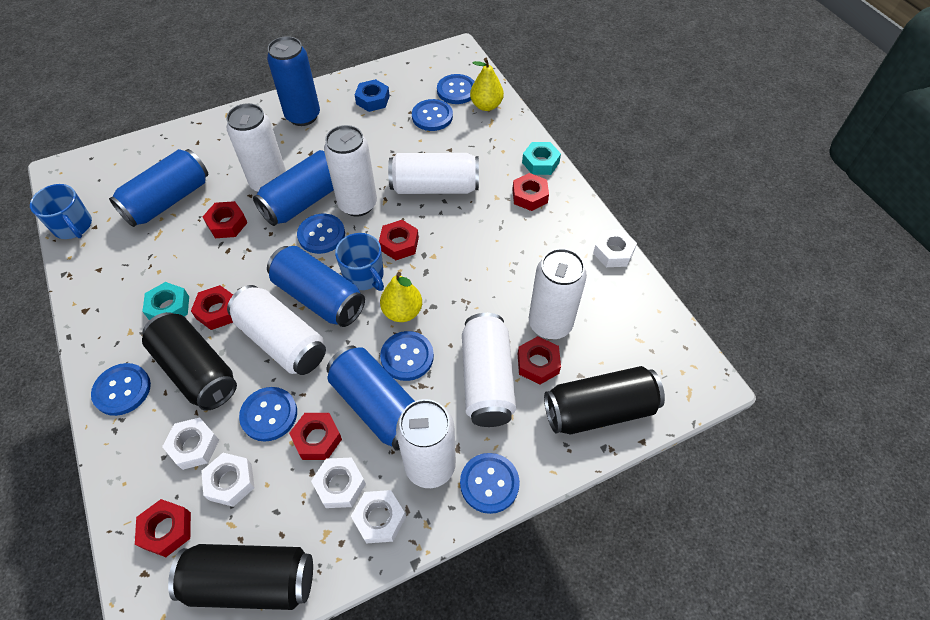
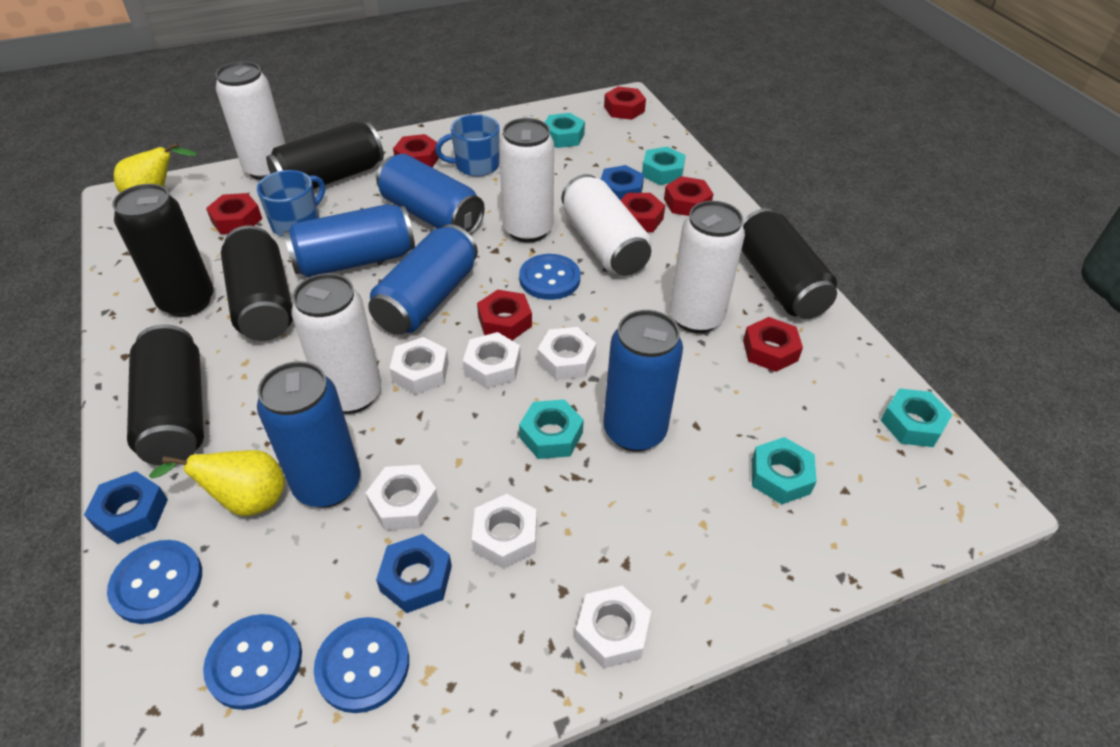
black can: [142,312,237,411] [168,544,313,610] [544,366,665,435] = 3 -> [112,184,213,317] [127,324,204,466] [221,225,293,341] [266,122,384,189] [741,208,837,319] = 5
blue button: [91,363,151,416] [239,387,297,442] [297,214,345,254] [380,331,434,381] [412,99,453,131] [437,74,475,104] [460,453,520,514] = 7 -> [107,540,202,624] [203,614,302,710] [314,617,409,713] [519,254,581,300] = 4
blue nut: [355,79,390,112] = 1 -> [84,471,168,544] [376,534,452,613] [601,165,644,200] = 3
turquoise nut: [142,282,189,320] [522,142,561,175] = 2 -> [519,399,584,459] [545,113,585,148] [642,147,686,185] [752,437,817,504] [881,388,953,447] = 5
white can: [226,103,286,192] [227,285,326,375] [324,125,377,217] [388,153,479,194] [396,399,456,488] [462,313,516,427] [529,248,587,339] = 7 -> [216,61,286,180] [291,273,381,414] [499,118,554,243] [562,174,652,276] [669,201,745,333] = 5
white nut: [162,417,219,470] [201,453,255,507] [311,458,366,508] [351,490,406,544] [593,229,637,267] = 5 -> [366,465,438,530] [389,337,449,395] [463,332,520,389] [472,494,537,569] [537,327,596,380] [575,585,651,668] = 6

